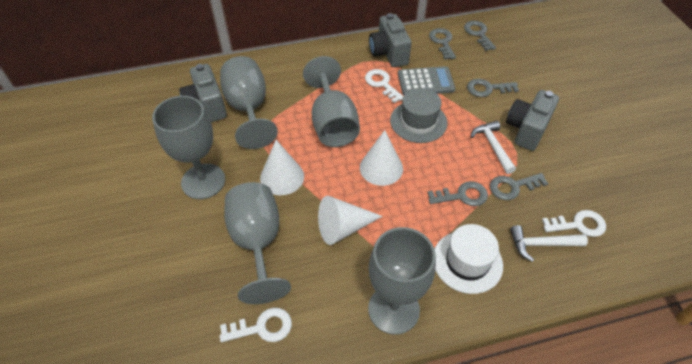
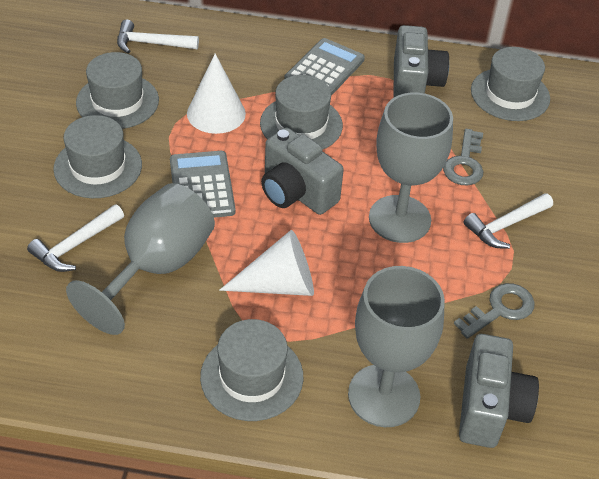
grey calculator: [398,66,455,95] = 1 -> [170,151,235,218] [284,38,365,96] = 2
grey goblet: [152,96,225,199] [220,56,278,149] [224,182,291,304] [303,56,360,147] [368,227,436,335] = 5 -> [66,183,215,335] [348,266,445,427] [369,93,453,243] = 3
grey hat: [390,88,447,143] = 1 -> [53,115,142,198] [76,52,159,129] [200,319,303,421] [260,75,343,149] [471,47,550,121] = 5
grey key: [428,181,488,206] [429,28,456,60] [464,21,496,51] [467,79,519,97] [490,173,548,200] = 5 -> [443,129,484,185] [454,283,535,339] = 2
white cone: [260,140,304,195] [318,196,383,245] [360,130,403,186] = 3 -> [187,54,246,134] [219,230,314,296] = 2
white hammer: [470,121,516,174] [510,225,588,262] = 2 -> [27,204,124,272] [117,20,199,53] [463,193,553,249] = 3
white hat: [435,224,503,294] = 1 -> none = 0
white key: [220,308,292,342] [365,69,403,103] [542,210,606,237] = 3 -> none = 0

